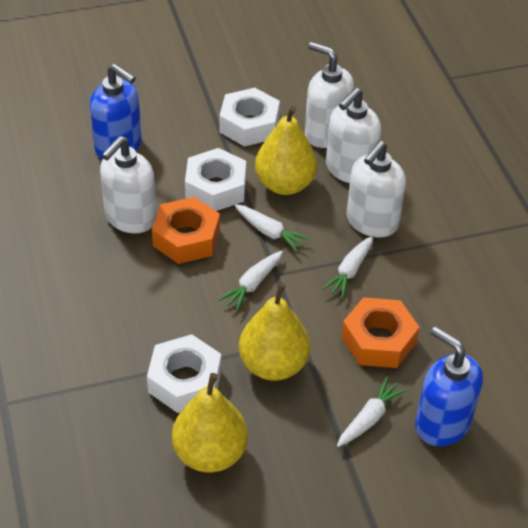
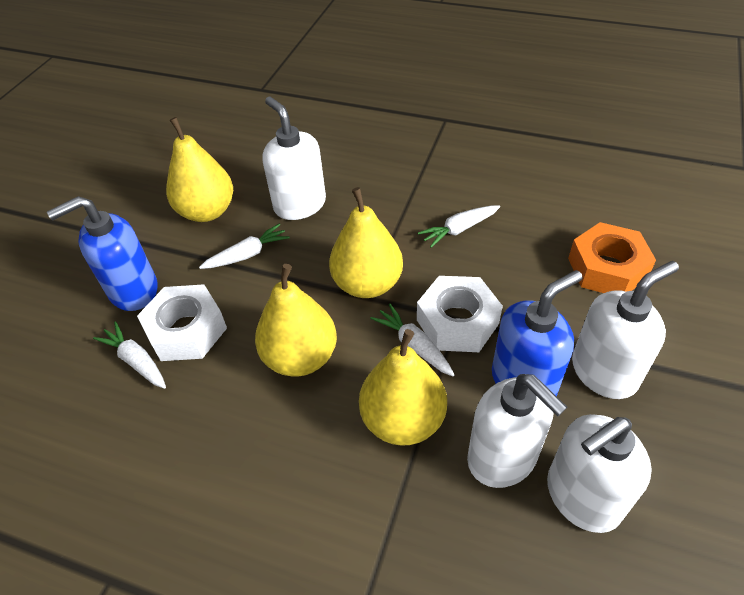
orange nut: [152,197,220,264] [341,297,419,368] = 2 -> [568,222,656,293] = 1
white nut: [147,334,221,413] [185,148,246,211] [219,88,280,147] = 3 -> [137,284,227,361] [417,276,503,352] = 2
yellow pear: [172,373,248,473] [239,283,310,381] [255,106,317,195] = 3 -> [166,117,233,222] [255,264,337,376] [329,187,403,298] [359,329,447,446] = 4

